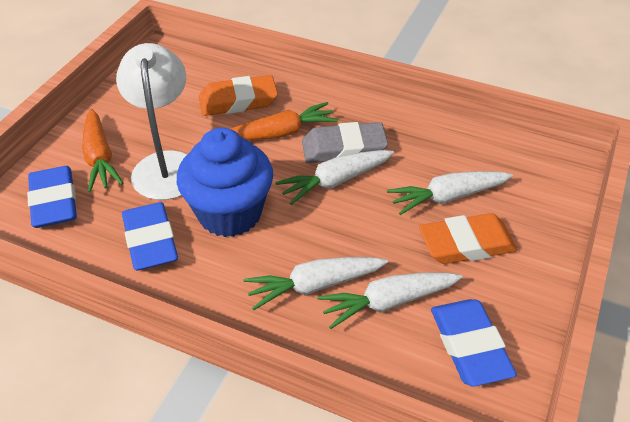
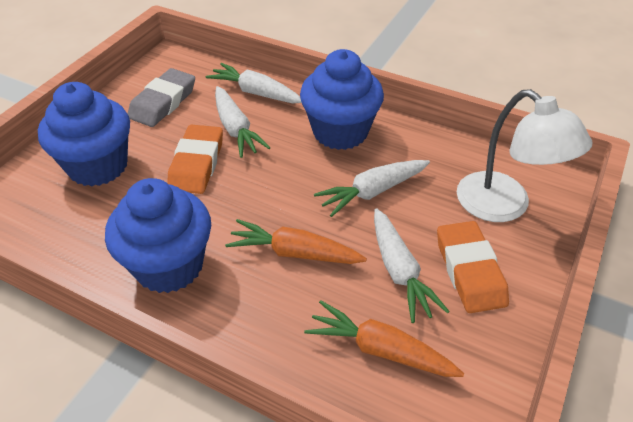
blue cupcake: [177,128,273,237] = 1 -> [38,82,130,187] [105,178,211,293] [300,49,384,150] = 3
blue eraser: [27,166,77,228] [122,202,178,271] [431,299,517,387] = 3 -> none = 0

